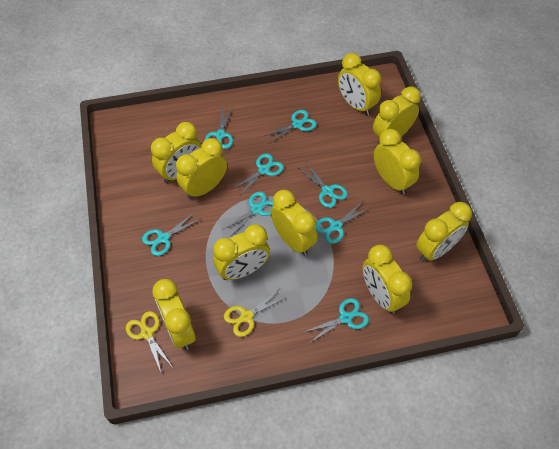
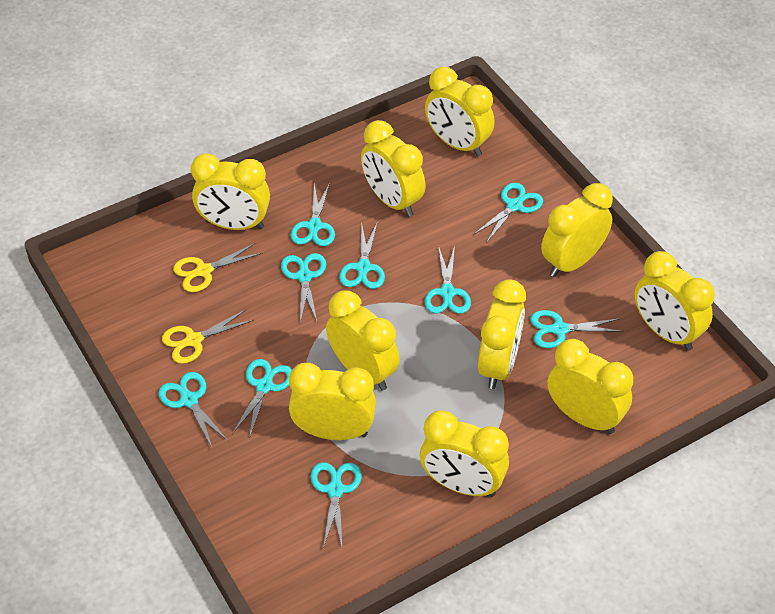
turquoise scissors: [142,212,201,256] [205,106,233,149] [222,192,273,237] [233,153,284,194] [265,110,317,143] [298,164,348,208] [304,298,369,342] [315,201,370,244] = 8 -> [158,372,229,447] [232,359,292,439] [281,253,326,323] [290,183,335,246] [311,462,362,549] [339,221,385,289] [425,246,471,314] [473,183,543,243] [530,310,624,348] = 9

